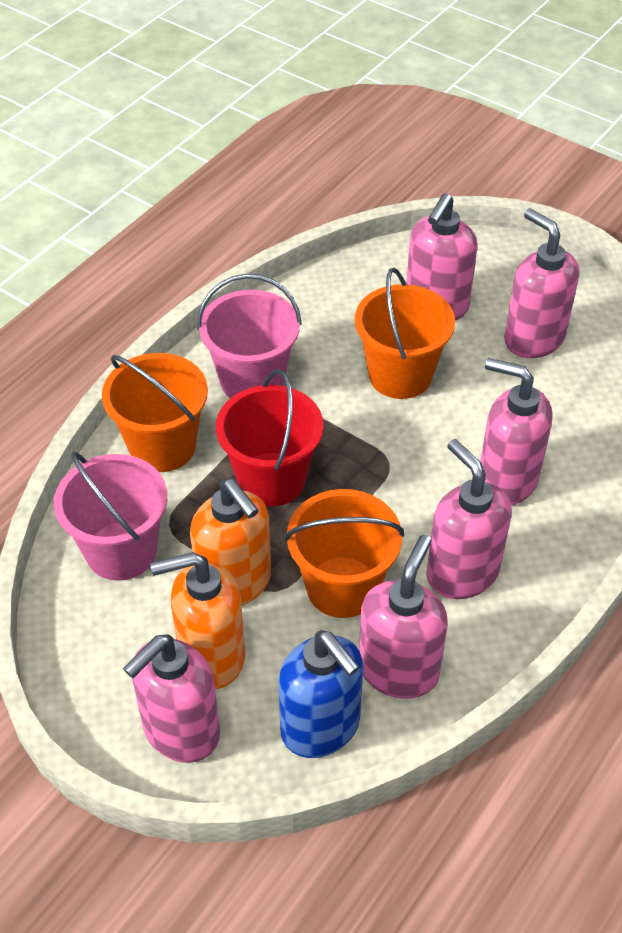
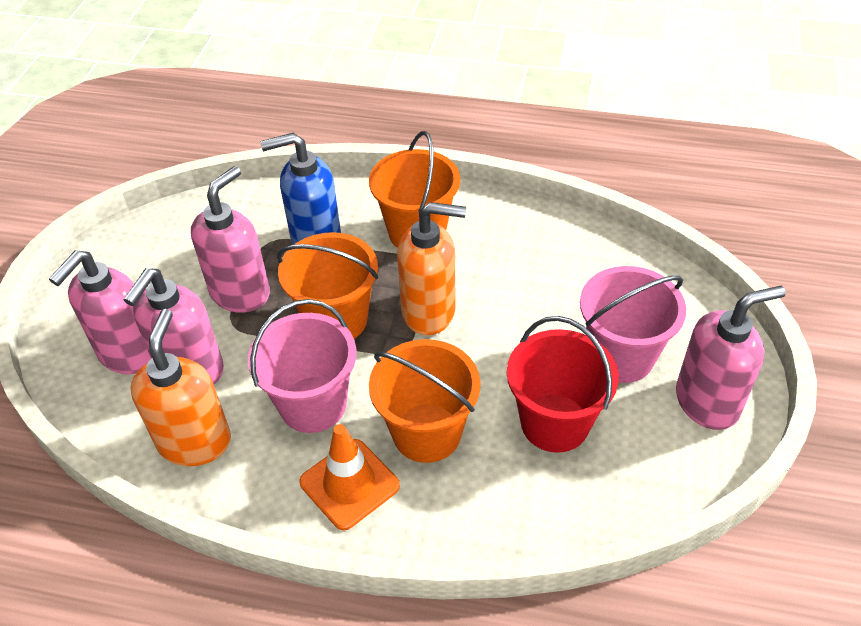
orange traffic cone: none = 0 -> [299,424,400,530] = 1
pink soap dispenser: [123,634,220,763] [359,535,448,699] [406,193,477,320] [427,439,512,599] [480,358,552,505] [504,208,579,358] = 6 -> [49,250,151,374] [124,268,224,384] [191,166,270,313] [676,286,786,430] = 4

